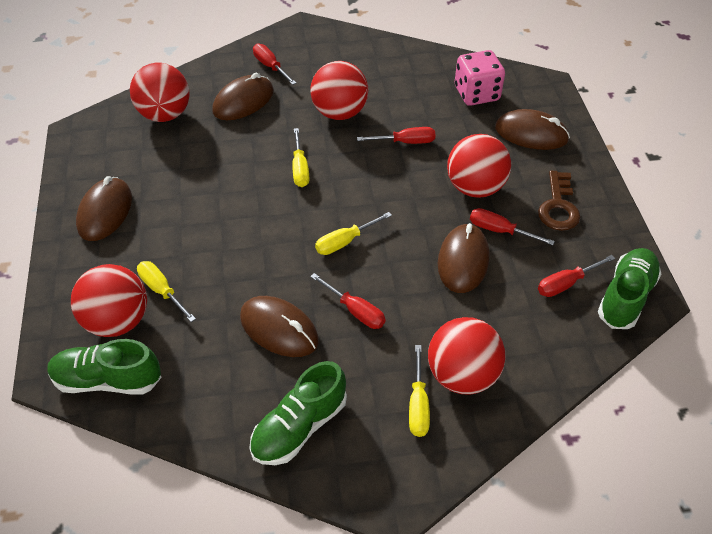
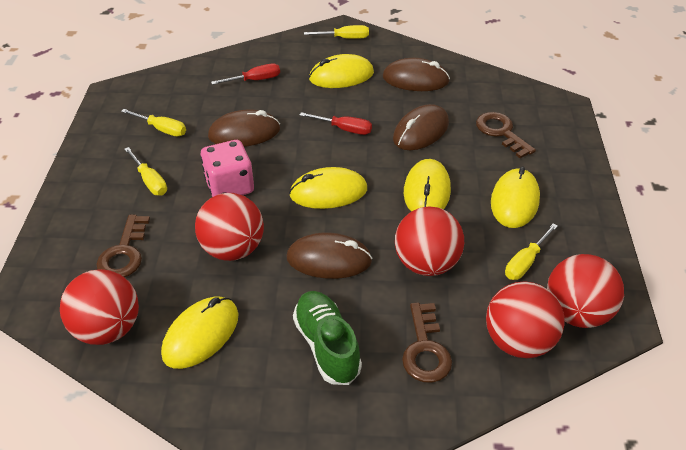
brown key: [538,171,580,231] = 1 -> [96,215,150,278] [402,303,452,383] [476,112,536,158] = 3
brown mouse: [76,176,132,241] [212,73,274,120] [240,296,319,357] [438,223,490,293] [495,109,570,150] = 5 -> [208,110,280,147] [286,233,372,279] [383,58,450,91] [393,104,449,150] = 4
green shoe: [47,339,162,394] [249,361,347,465] [598,248,661,329] = 3 -> [293,291,362,385] = 1
red screwdriver: [253,44,296,85] [310,273,386,329] [357,127,435,144] [470,208,555,245] [538,255,615,297] = 5 -> [211,63,280,85] [299,112,372,135] = 2
yellow mouse: none = 0 -> [161,297,238,369] [289,167,367,209] [309,54,374,88] [404,159,451,211] [491,166,540,228] = 5

